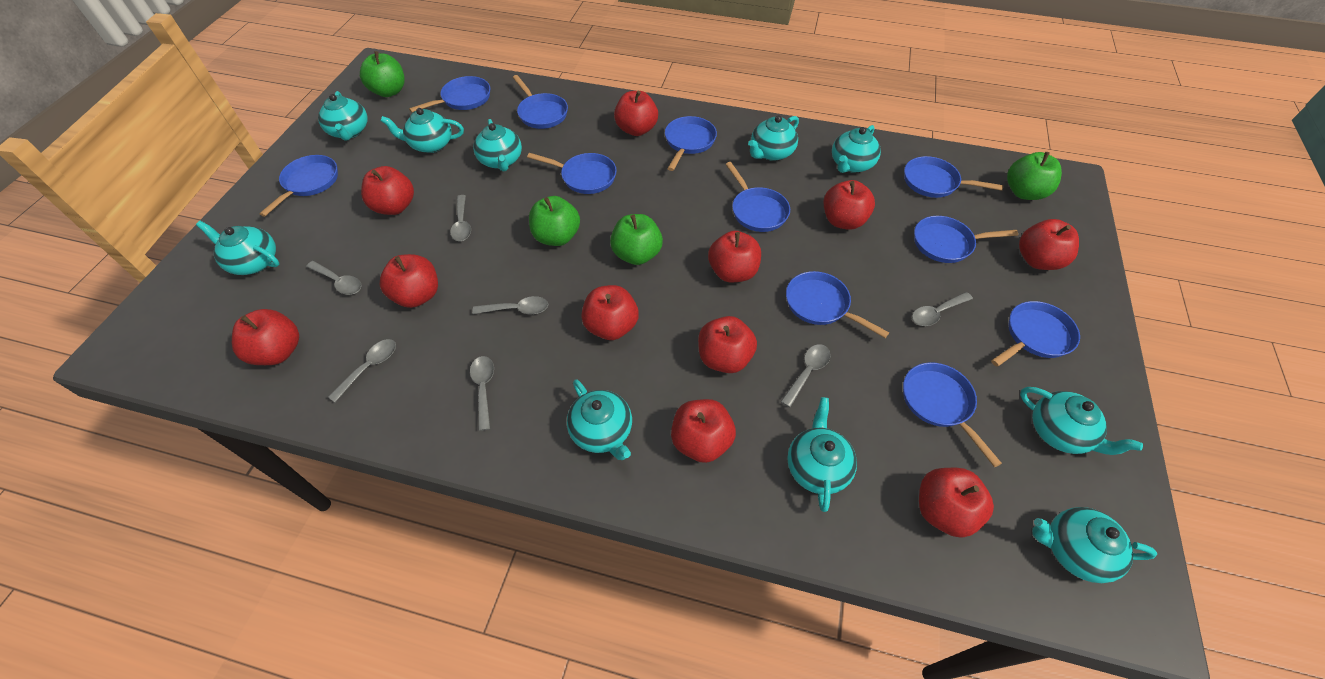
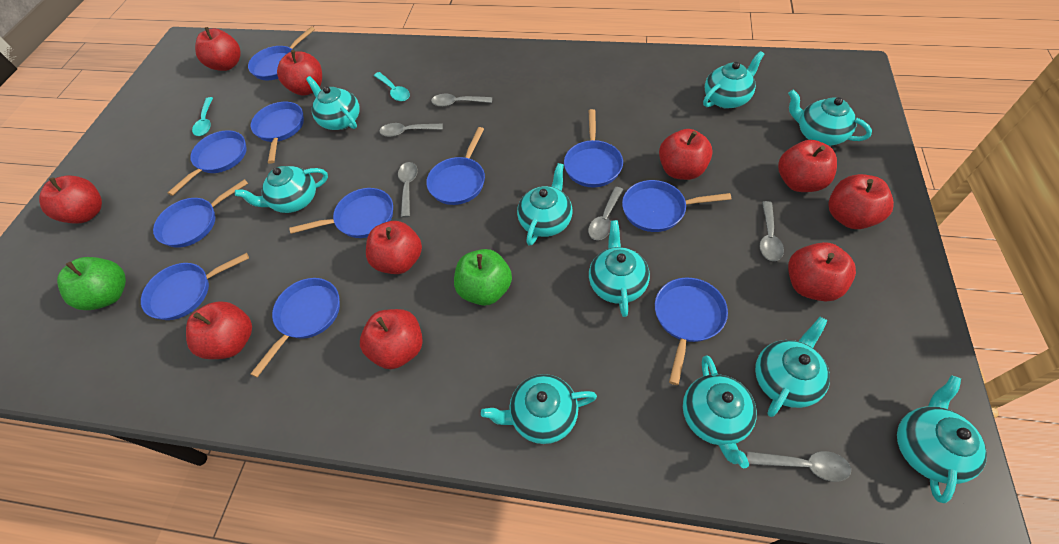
green apple: [360,51,405,97] [529,196,580,246] [610,214,663,265] [1007,152,1062,200] = 4 -> [57,257,126,310] [454,249,512,306] = 2
grey spoon: [306,261,361,295] [328,339,396,402] [450,195,471,241] [470,356,494,431] [472,296,548,314] [781,344,830,407] [912,292,973,326] = 7 -> [379,123,443,137] [398,162,418,218] [431,94,492,107] [588,187,623,240] [746,451,851,482] [760,201,784,261] = 6
red apple: [232,309,299,365] [361,166,414,215] [380,254,438,308] [581,285,639,340] [614,91,658,136] [671,399,736,463] [698,316,757,373] [708,231,761,282] [824,180,875,230] [919,468,994,538] [1019,219,1079,270] = 11 -> [39,176,102,223] [186,301,252,359] [195,27,241,71] [277,50,322,96] [360,309,423,369] [366,221,422,274] [659,129,713,180] [778,140,837,192] [788,242,856,301] [828,174,894,229] = 10
turquoise spoon: none = 0 -> [192,97,213,136] [374,72,410,101] = 2

